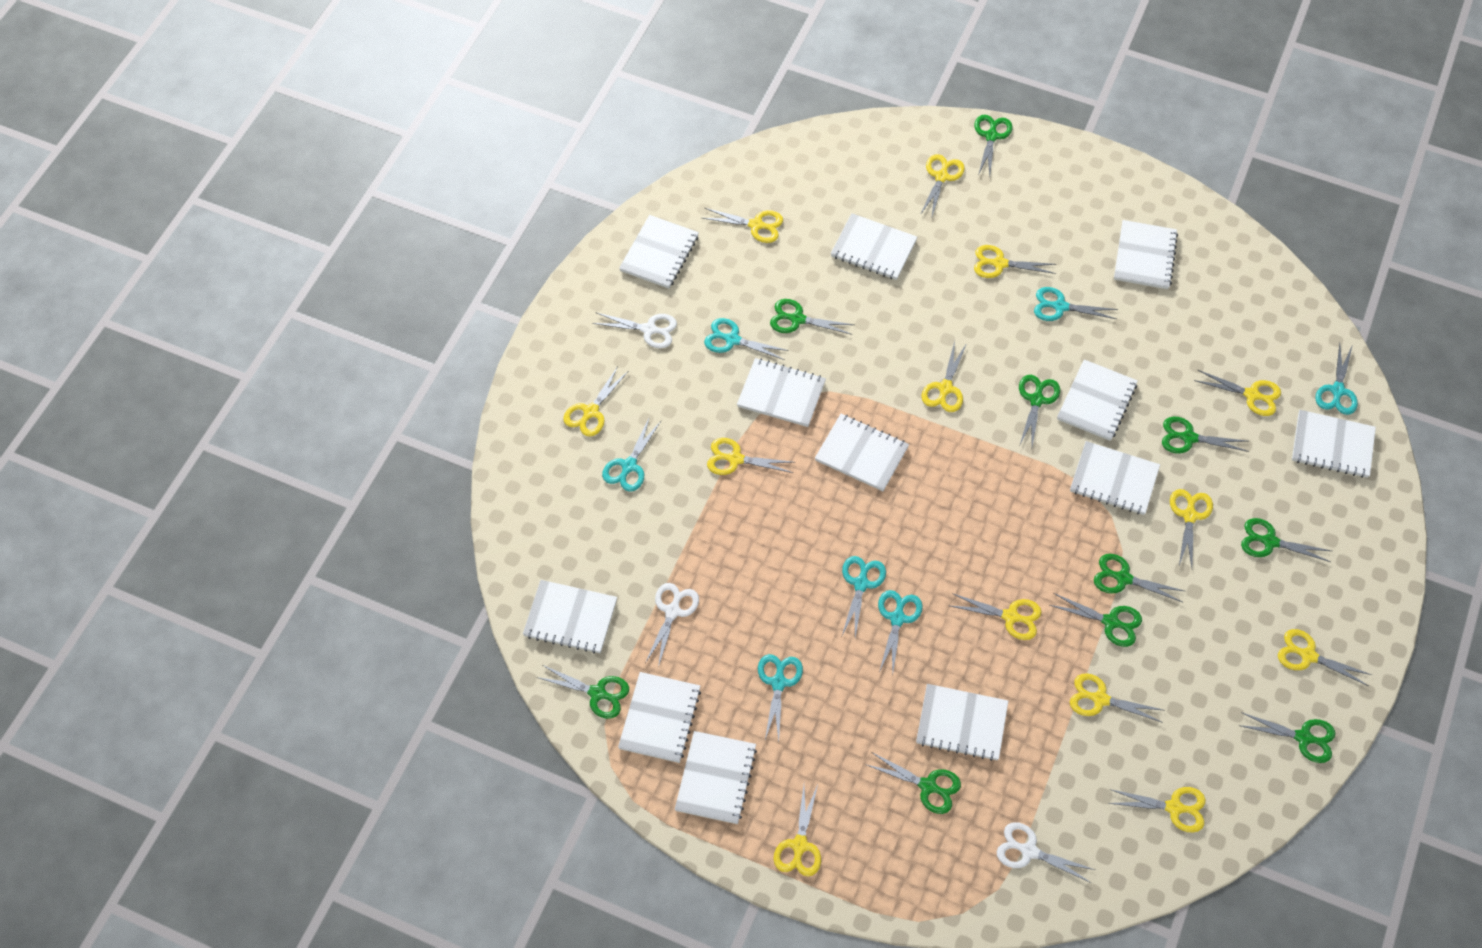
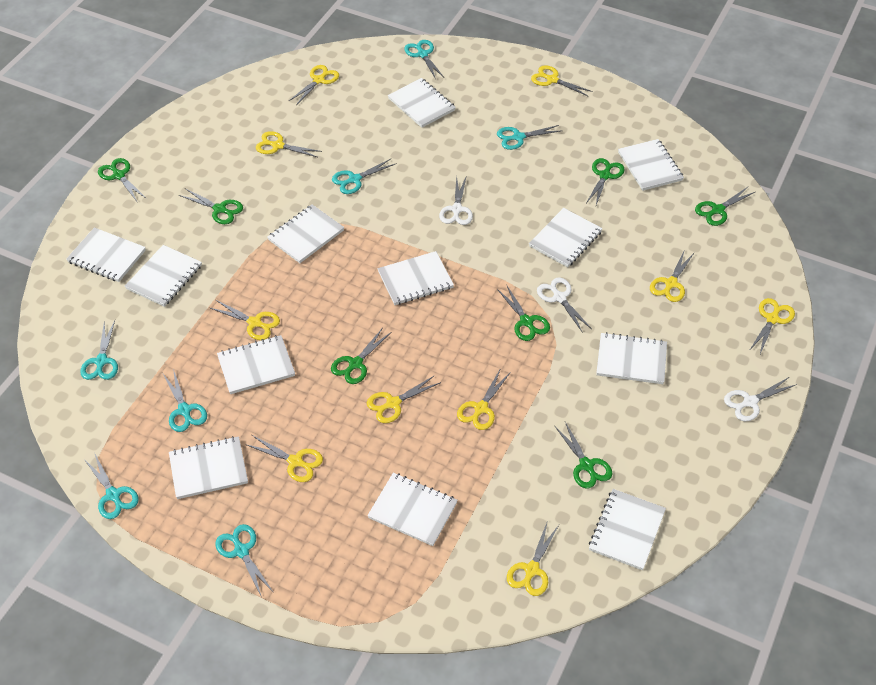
green scissors: [537,665,629,719] [770,299,854,335] [865,752,961,814] [974,115,1013,176] [1019,375,1060,447] [1049,593,1142,647] [1094,554,1184,602] [1162,417,1249,453] [1239,712,1335,763] [1241,518,1331,562] = 10 -> [98,158,147,203] [179,188,243,224] [331,329,390,384] [497,284,550,341] [555,422,612,489] [586,158,625,205] [695,187,755,226] = 7
yellow scissors: [563,366,627,436] [702,208,783,243] [707,438,794,475] [773,785,821,876] [920,154,965,216] [921,341,967,412] [950,593,1041,640] [974,245,1056,278] [1070,673,1163,723] [1108,787,1206,832] [1170,489,1213,568] [1194,370,1281,416] [1278,629,1372,686] = 13 -> [210,300,280,340] [245,435,323,482] [256,131,322,157] [289,65,339,105] [367,375,441,423] [457,368,511,430] [507,520,559,596] [531,65,593,97] [650,249,695,302] [750,298,795,354] = 10

